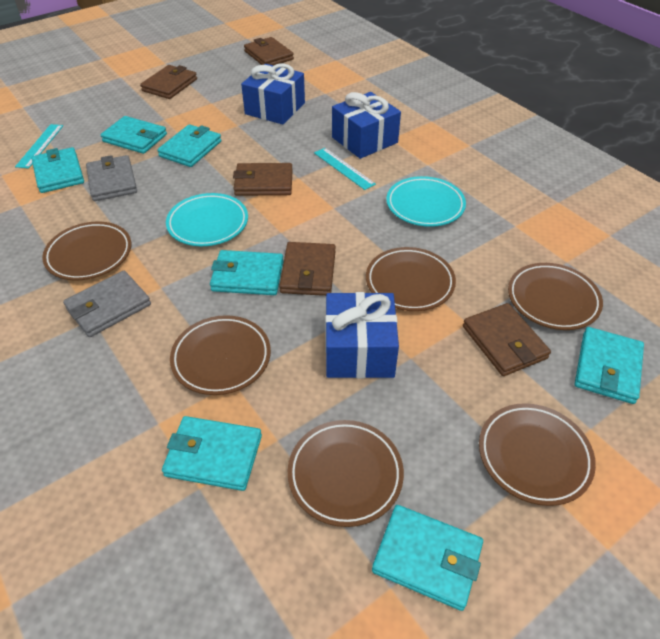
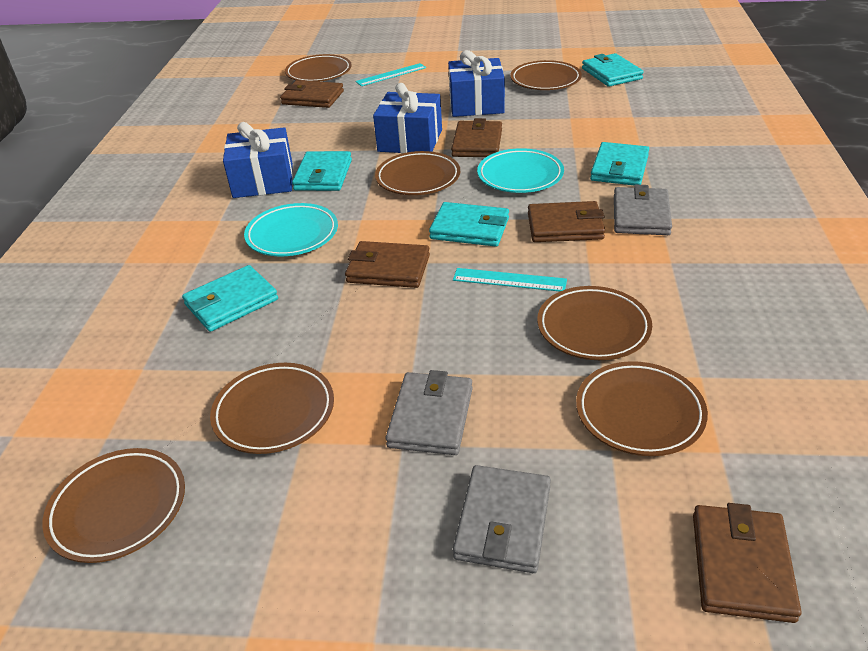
brown plate: [42,221,131,281] [170,315,271,395] [288,420,404,527] [366,247,456,311] [479,403,596,506] [508,263,603,330] = 6 -> [42,448,185,563] [210,363,334,454] [285,54,352,82] [375,151,460,195] [510,60,582,90] [537,286,652,360] [576,361,708,456] = 7
grey wallet: [63,271,151,337] [86,155,137,201] = 2 -> [385,370,473,455] [453,465,551,573] [614,185,672,235] = 3
turquoise wallet: [31,147,84,193] [101,116,167,154] [157,124,222,167] [162,416,262,491] [210,250,283,295] [372,505,483,611] [575,327,644,404] = 7 -> [182,265,278,332] [292,151,352,191] [429,202,509,247] [582,53,644,87] [590,142,649,185] = 5

